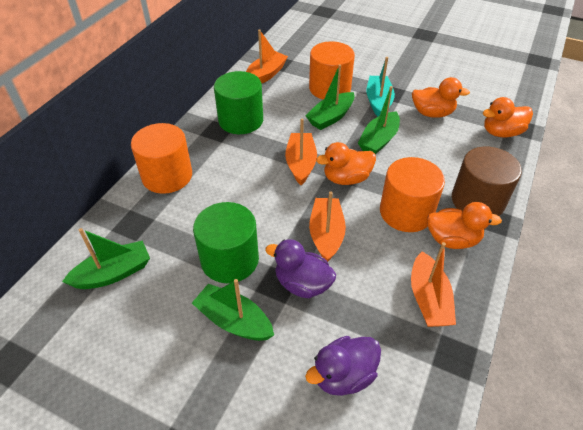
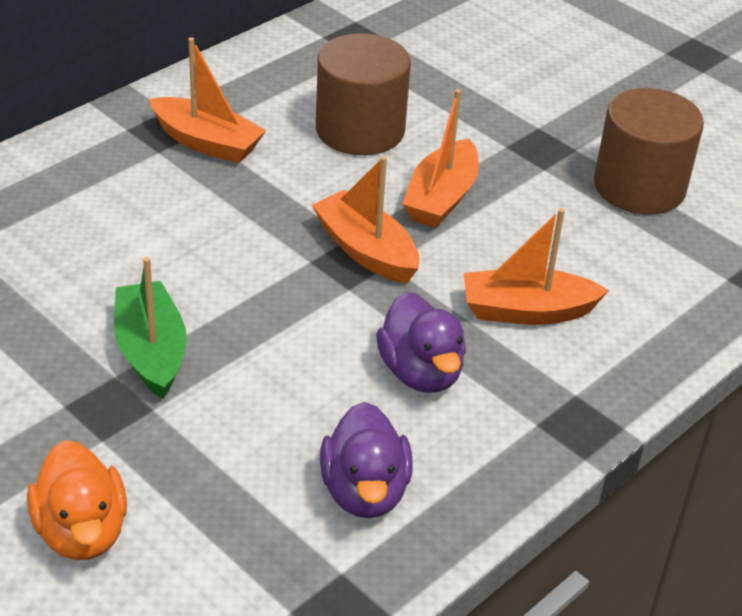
brown cylinder: [452,147,522,216] = 1 -> [316,33,411,155] [594,88,704,214] = 2
green boat: [62,228,150,289] [192,279,274,341] [306,64,355,130] [358,86,400,154] = 4 -> [114,257,187,399] = 1
green cylinder: [193,202,259,283] [214,71,263,134] = 2 -> none = 0
orange cylinder: [131,123,192,194] [309,41,355,99] [380,157,445,232] = 3 -> none = 0
orange duck: [316,142,376,185] [412,77,470,118] [427,202,502,249] [483,97,533,137] = 4 -> [27,440,127,560] = 1
turquoise boat: [366,57,395,117] = 1 -> none = 0

